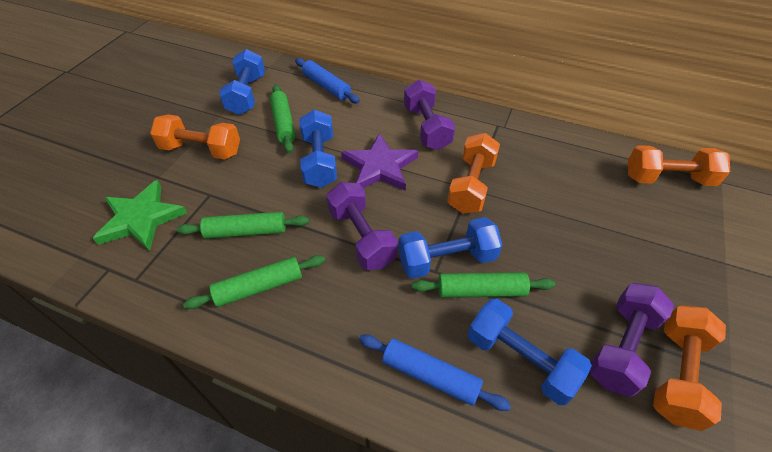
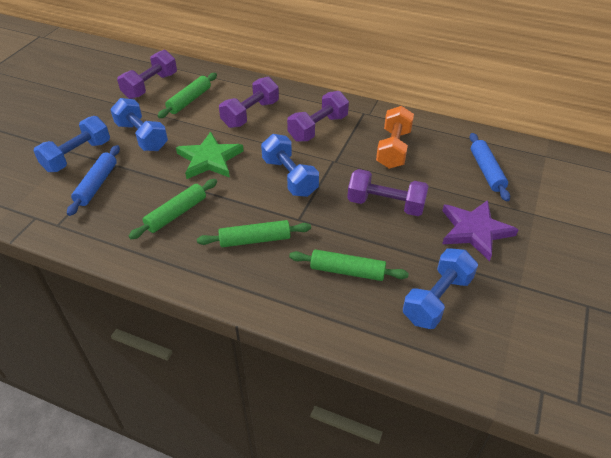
orange dumbbell: [150,114,240,159] [447,133,500,214] [628,145,730,186] [653,305,726,431] = 4 -> [376,106,414,169] = 1
purple dumbbell: [326,182,398,270] [404,80,455,150] [589,283,674,397] = 3 -> [117,50,177,99] [219,77,279,128] [287,91,349,142] [347,169,429,216] = 4

